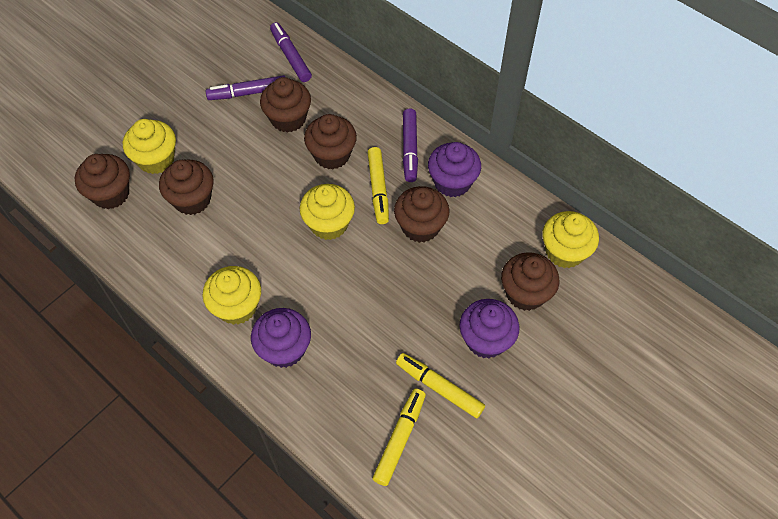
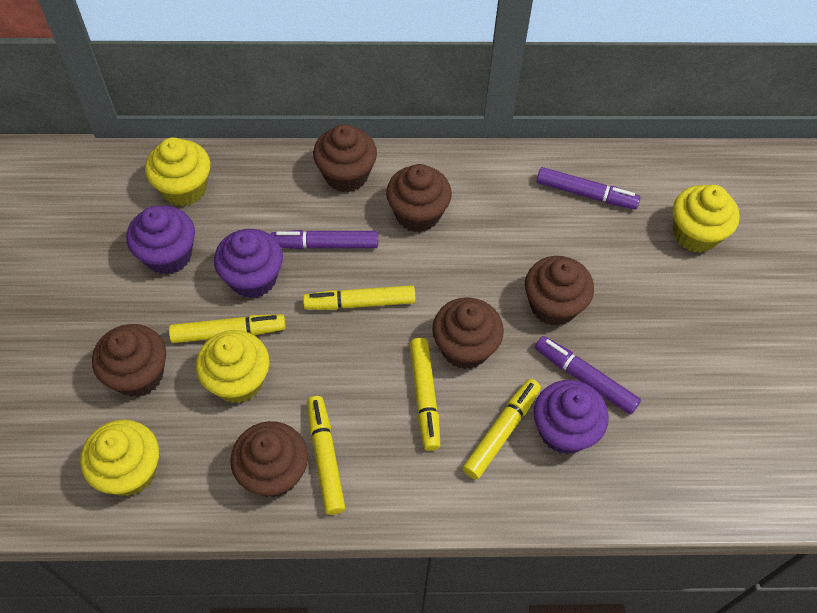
yellow marker: [367,147,389,224] [372,389,426,486] [396,353,485,418] = 3 -> [169,314,286,343] [303,285,415,310] [307,396,345,515] [410,338,440,451] [463,379,541,480] = 5

